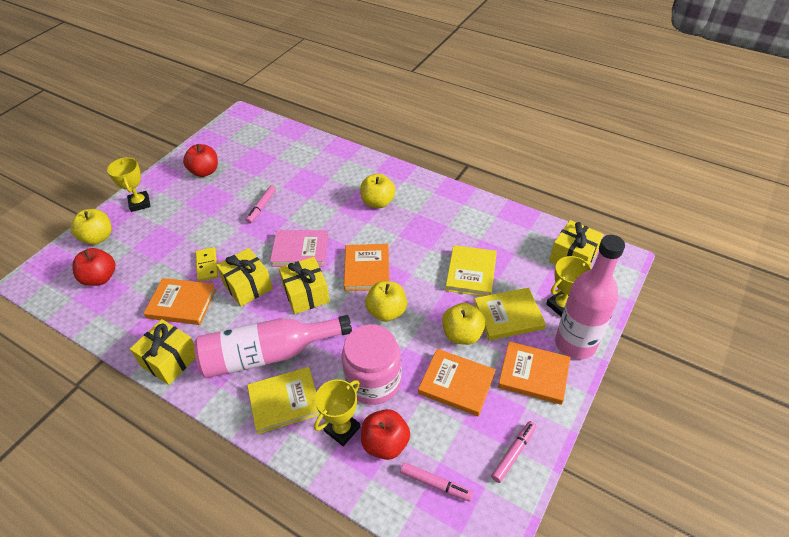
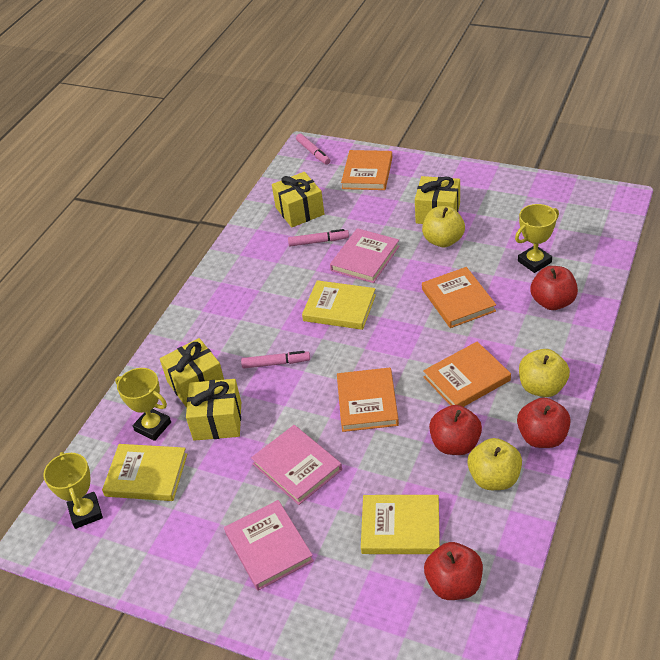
pink book: [270,230,328,267] = 1 -> [224,500,314,591] [251,425,342,505] [330,228,400,283] = 3
pink bottle: [194,315,352,378] [555,235,625,360] = 2 -> none = 0
pink jar: [341,324,401,405] = 1 -> none = 0
red apple: [72,248,115,286] [183,144,218,177] [361,409,410,460] = 3 -> [424,542,483,600] [429,405,482,455] [517,397,571,448] [531,266,578,310] = 4
yellow apple: [71,209,112,245] [360,174,396,208] [365,281,407,322] [442,303,486,345] = 4 -> [422,206,465,247] [467,438,522,490] [519,349,570,397] = 3
yellow domino: [195,247,218,282] = 1 -> none = 0

